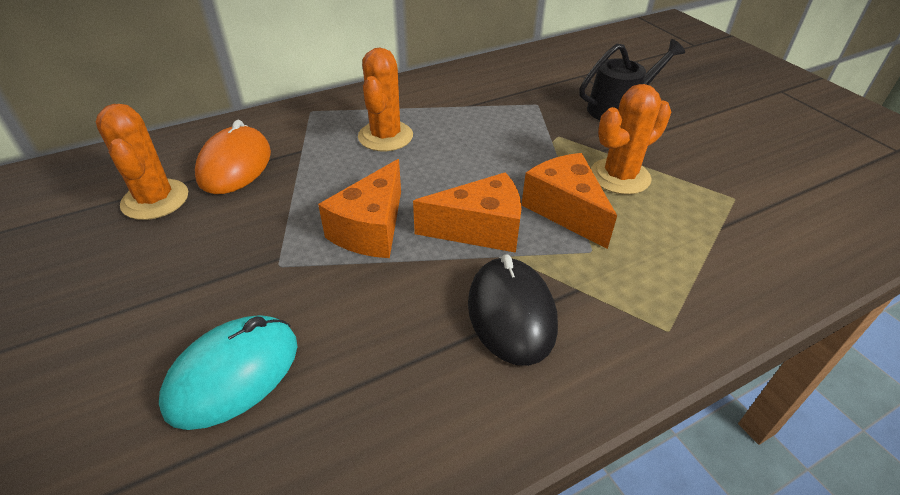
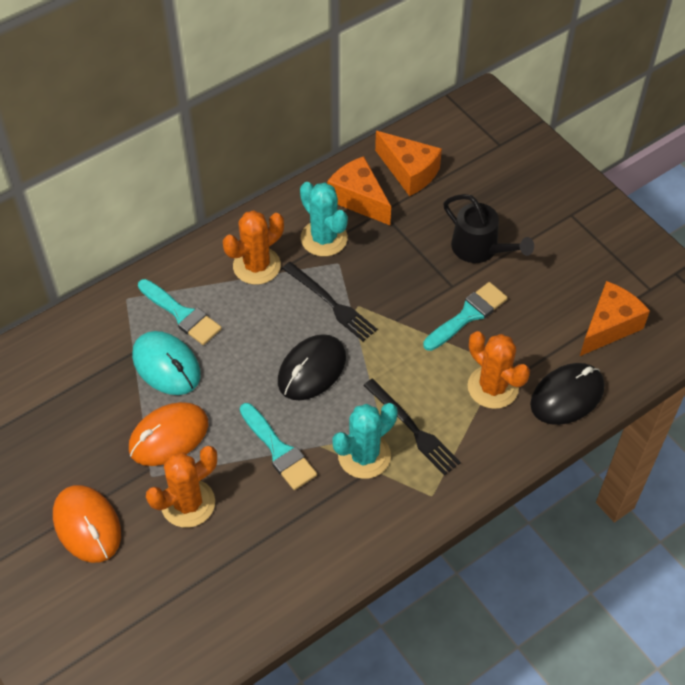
black fork: none = 0 -> [282,262,377,341] [363,379,461,476] = 2
black mouse: [468,254,558,366] = 1 -> [278,334,346,400] [530,363,604,425] = 2
orange mouse: [195,120,271,194] = 1 -> [53,485,121,563] [129,402,208,466] = 2
turquoise brush: none = 0 -> [138,279,222,345] [240,403,317,490] [423,282,508,351] = 3
turquoise cactus: none = 0 -> [300,182,348,256] [332,403,398,479] = 2

